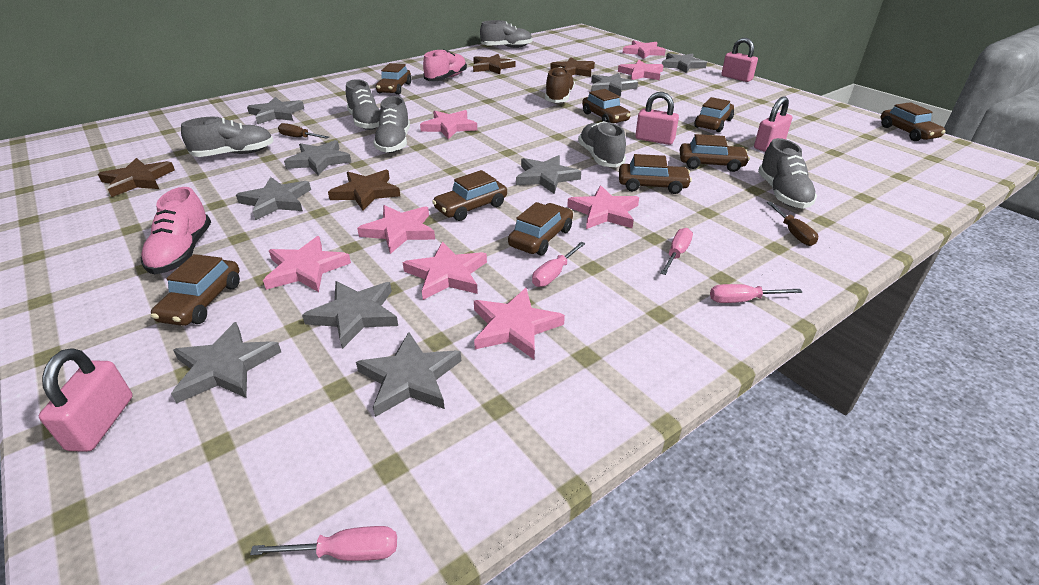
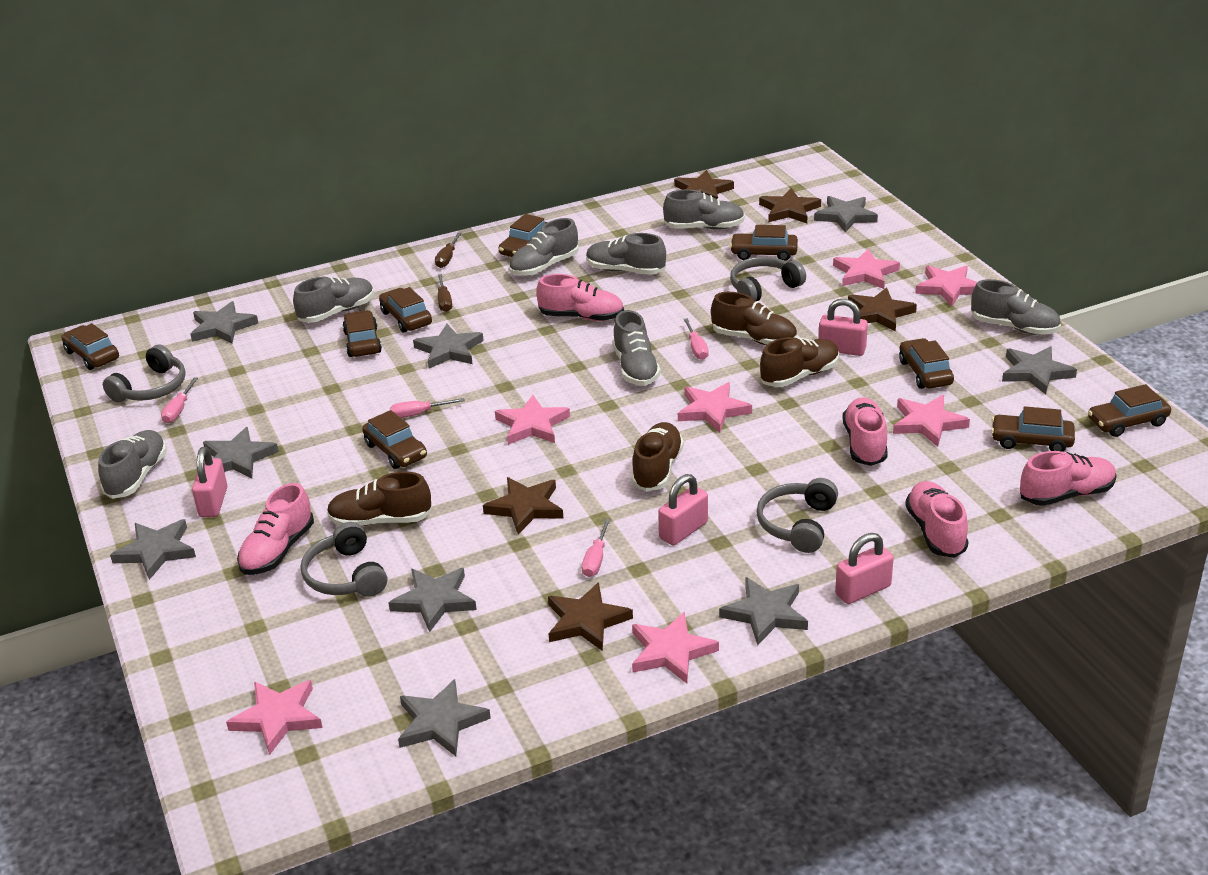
brown shoe: [545,67,575,103] = 1 -> [327,472,432,526] [631,422,684,492] [711,292,797,345] [760,337,839,387] = 4
brown star: [98,158,175,197] [328,170,400,211] [473,54,515,74] [550,57,595,77] = 4 -> [483,477,563,534] [548,582,633,651] [674,170,734,199] [759,188,821,223] [848,287,917,332] = 5
grey headphones: none = 0 -> [103,344,186,402] [301,522,387,597] [730,257,806,301] [756,478,838,553] = 4
grey shoe: [181,117,273,157] [346,79,380,130] [373,96,410,153] [480,20,532,48] [578,121,626,167] [758,138,817,209] = 6 -> [98,430,167,499] [293,276,374,323] [509,218,579,276] [586,233,666,275] [613,310,661,386] [663,189,745,230] [971,279,1061,335] = 7
pink shoe: [140,187,211,274] [423,49,467,81] = 2 -> [237,483,314,575] [536,274,624,321] [842,397,888,466] [905,481,969,558] [1020,451,1117,506] = 5
pink star: [263,236,351,292] [357,205,435,254] [403,241,487,300] [420,110,477,139] [474,288,565,359] [567,185,639,229] [618,60,664,80] [623,40,666,59] = 8 -> [226,680,323,755] [495,395,570,445] [632,612,719,683] [678,382,752,433] [833,249,900,289] [893,395,970,447] [915,265,977,306] = 7

